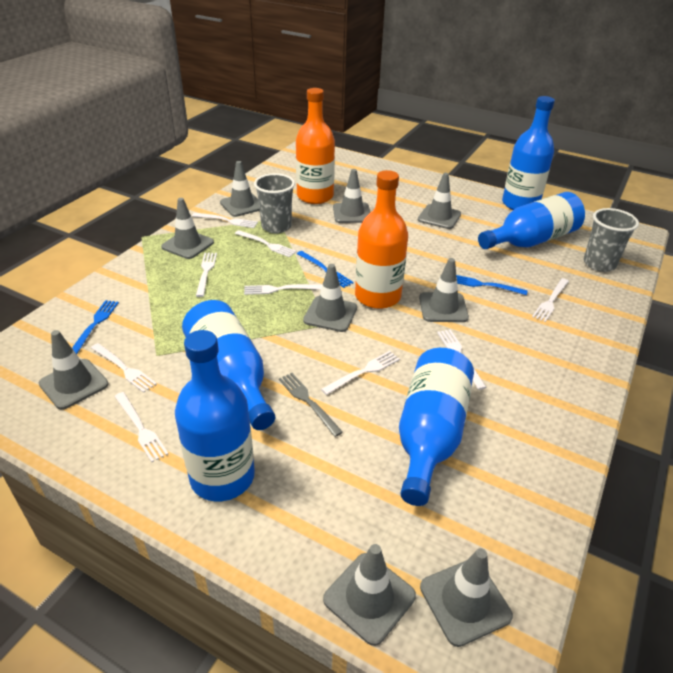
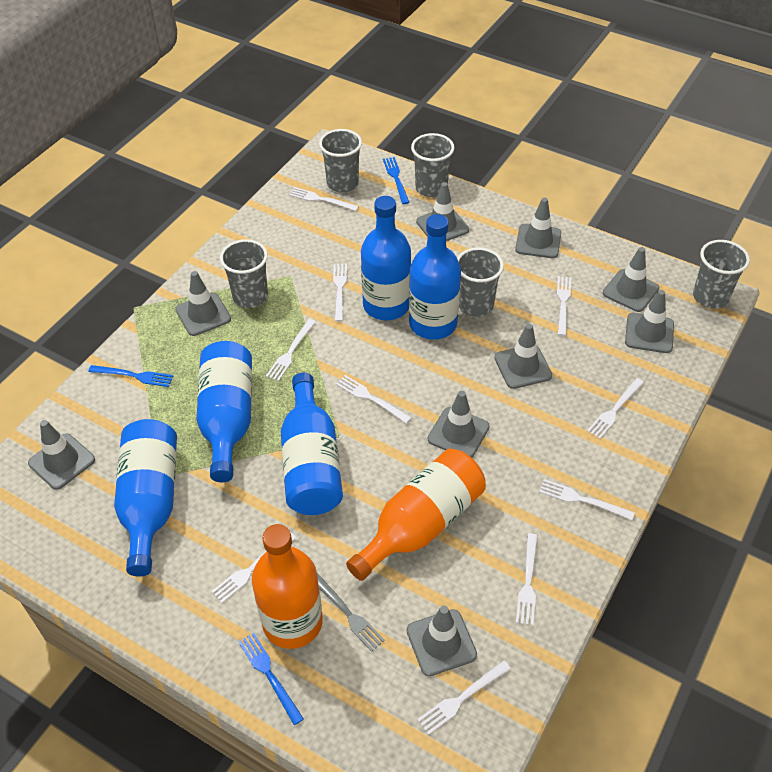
grey cup: [254,173,295,233] [584,208,639,272] = 2 -> [220,239,268,308] [319,129,362,193] [411,133,454,197] [457,247,504,317] [693,240,750,309] = 5
white fork: [91,343,157,393] [114,392,168,462] [192,213,258,228] [196,253,217,297] [235,230,297,257] [244,284,322,295] [321,351,400,395] [437,329,487,390] [532,278,569,322] = 9 -> [211,532,296,603] [266,319,316,381] [289,187,359,211] [333,264,347,322] [336,375,412,424] [417,660,511,735] [516,533,538,625] [539,479,635,520] [557,276,571,336] [587,378,644,439] = 10

